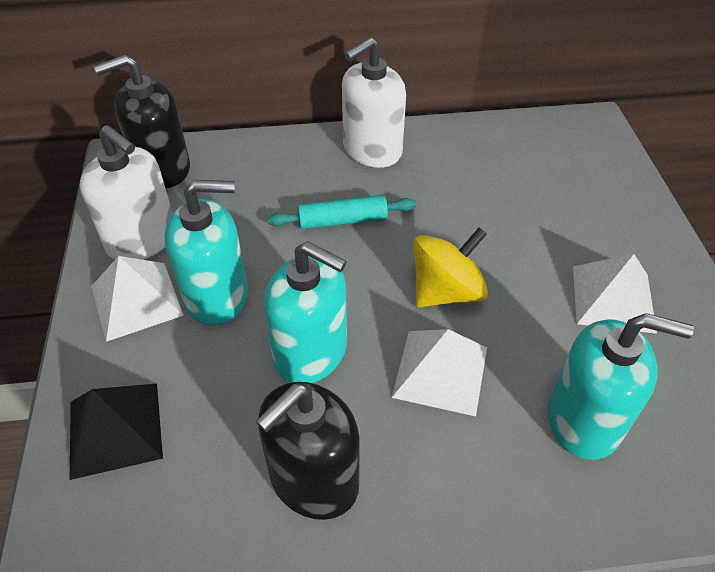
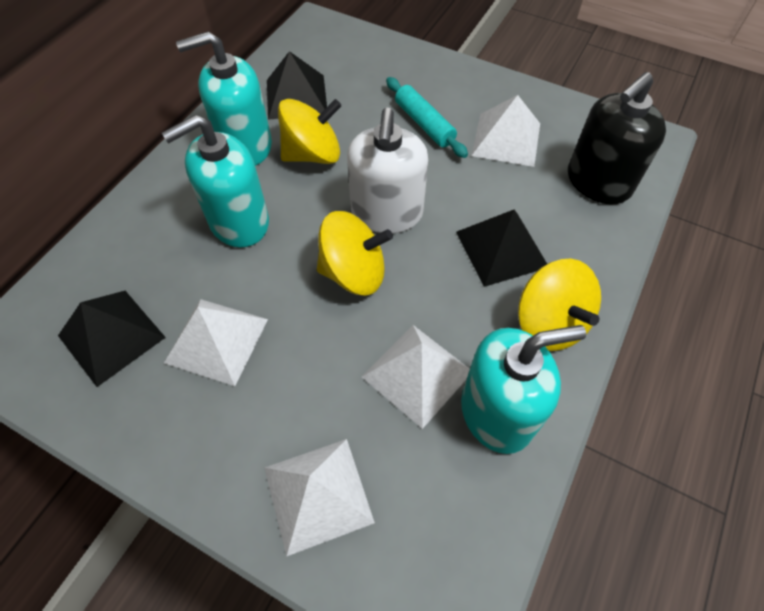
black pyramid: [70,384,163,480] = 1 -> [58,291,166,387] [267,51,327,120] [456,210,547,287] = 3
black soap dispenser: [94,54,190,188] [256,382,360,520] = 2 -> [568,72,666,204] = 1
white pyramid: [91,256,184,342] [392,329,487,416] [573,254,657,334] = 3 -> [164,299,268,386] [264,439,375,557] [362,325,470,429] [471,95,540,167] = 4
white soap dispenser: [80,125,173,260] [342,37,406,168] = 2 -> [347,108,428,234] = 1
yellow spinning top: [413,228,488,307] = 1 -> [278,99,341,164] [317,211,393,296] [518,259,601,351] = 3

